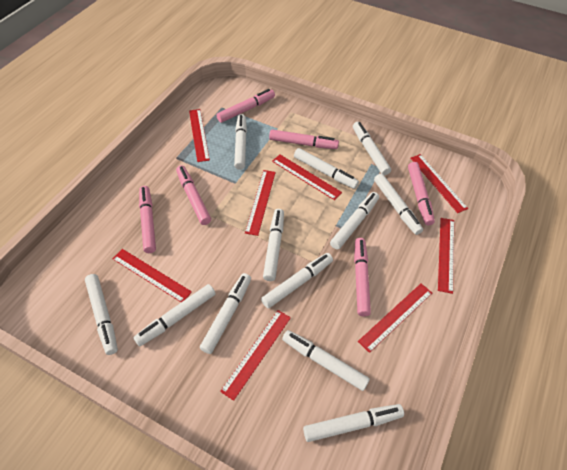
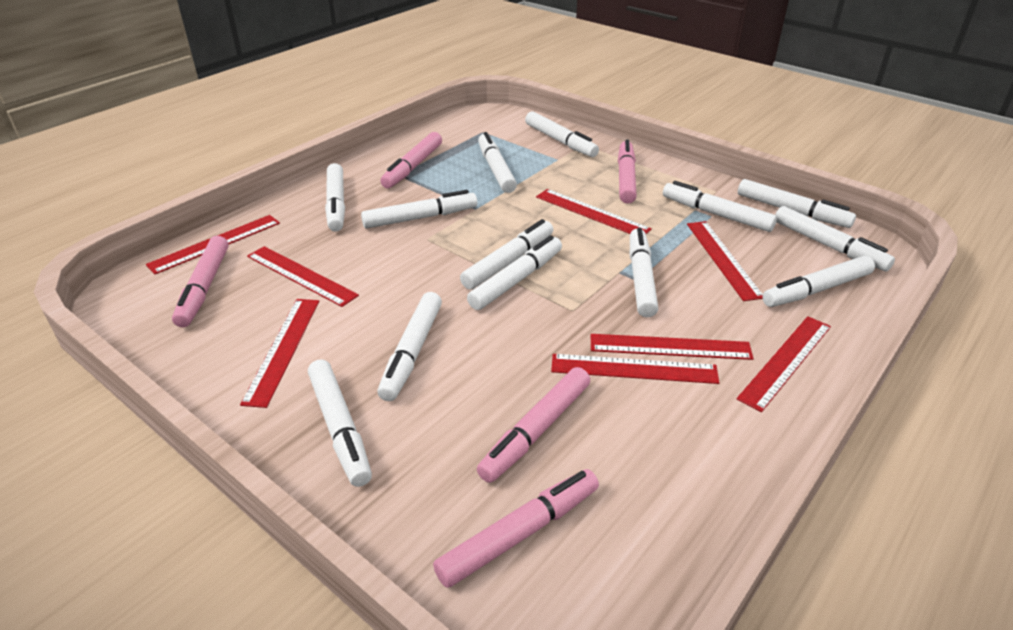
pink marker: [139,186,156,253] [176,165,211,225] [216,89,275,123] [269,130,339,149] [354,238,371,316] [408,162,435,226] = 6 -> [172,236,229,327] [380,132,442,188] [433,469,599,588] [477,367,590,483] [618,139,637,204] = 5
white marker: [85,274,118,355] [133,284,216,347] [200,273,251,354] [234,114,247,170] [261,253,333,308] [263,209,284,281] [282,330,370,391] [294,148,359,189] [303,404,404,442] [330,192,379,250] [353,122,391,175] [374,174,423,235] = 12 -> [308,359,372,487] [325,163,345,232] [361,190,477,229] [377,292,442,401] [460,219,553,290] [467,235,562,310] [478,132,517,193] [525,111,599,157] [630,228,658,317] [663,181,777,232] [738,179,856,228] [762,256,875,307] [775,206,895,271] = 13

